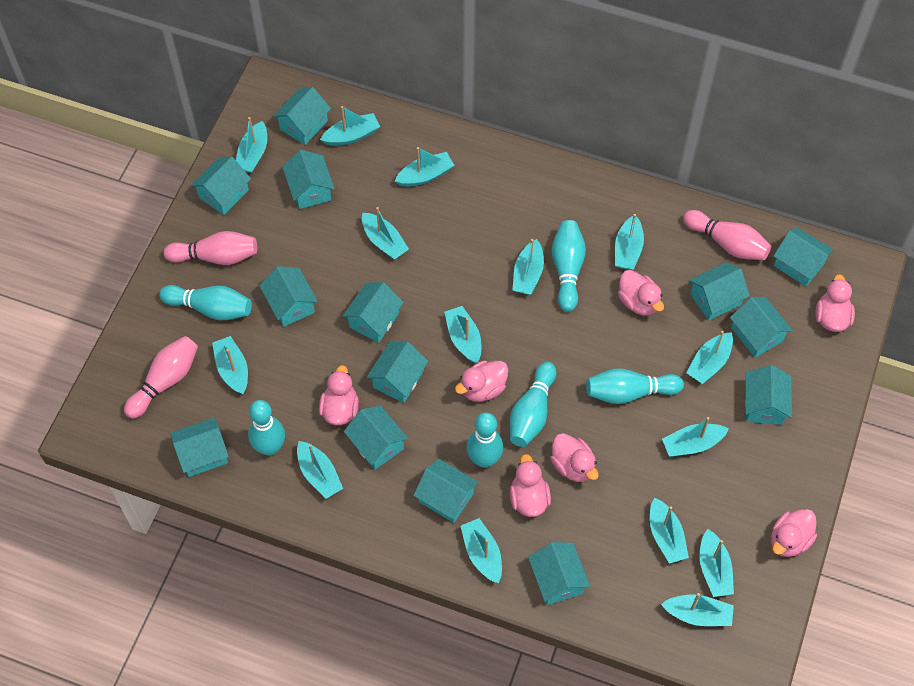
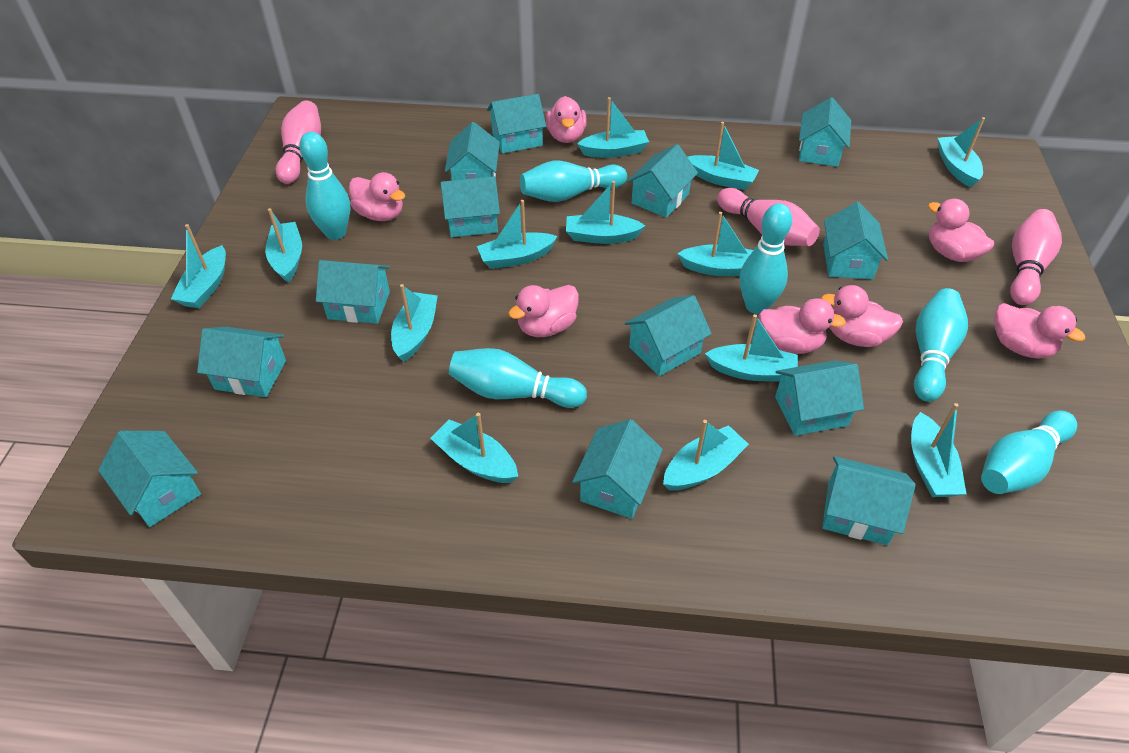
turquoise boat: [212,336,248,394] [236,117,267,173] [297,441,343,499] [320,106,380,146] [362,207,409,260] [395,147,455,187] [444,306,481,363] [461,518,502,584] [513,239,544,295] [615,214,644,270] [650,497,689,564] [661,593,734,626] [662,417,729,457] [687,331,733,384] [699,529,734,597] = 15 -> [171,224,226,308] [265,208,302,283] [391,284,438,362] [430,413,518,483] [477,200,558,269] [566,181,646,244] [577,97,649,158] [663,420,749,491] [677,212,753,276] [688,122,759,190] [705,314,798,382] [911,403,967,497] [938,117,985,187] = 13
turquoise house: [170,417,229,477] [191,157,251,215] [259,266,318,327] [273,87,331,145] [282,150,335,209] [343,282,404,343] [344,406,408,470] [367,342,428,403] [413,459,479,523] [528,542,590,605] [689,263,750,321] [730,297,793,358] [745,365,792,425] [774,227,834,286] = 14 -> [98,431,201,527] [197,327,286,397] [316,260,390,324] [440,177,500,237] [445,122,500,181] [487,94,546,153] [572,419,663,519] [625,295,712,376] [627,144,698,218] [775,360,864,436] [799,97,851,167] [822,456,916,545] [823,202,888,279] = 13

